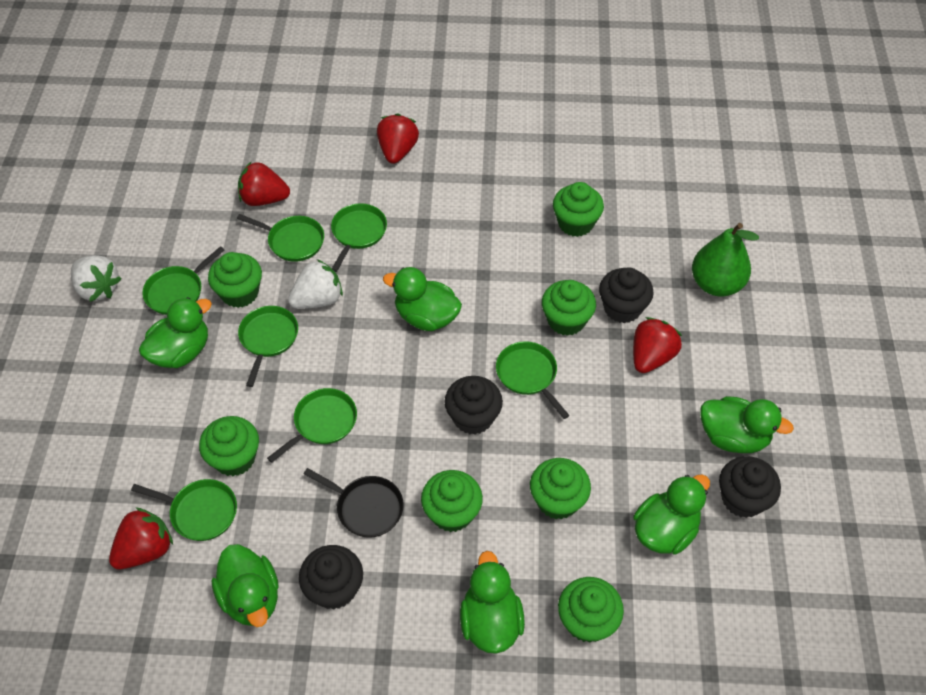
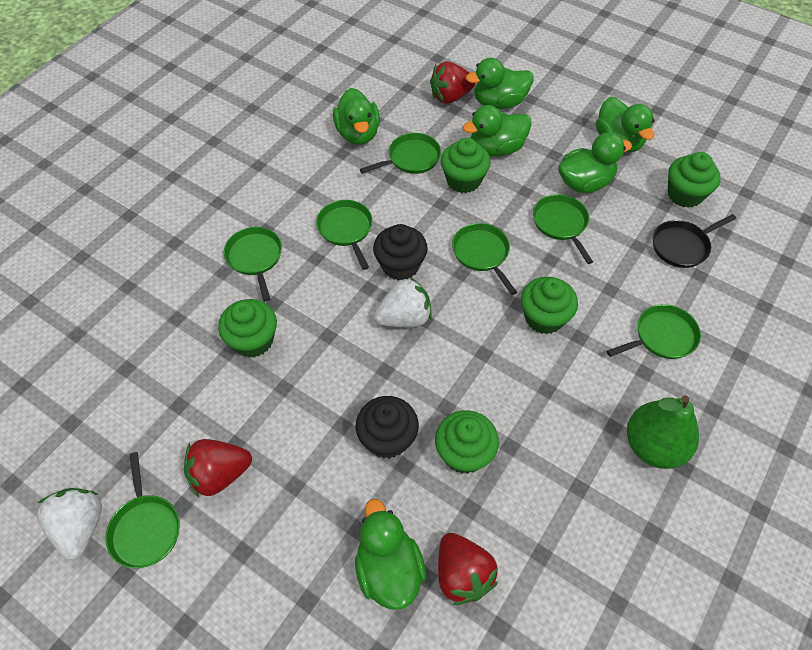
black cupcake: [299,545,363,610] [444,376,503,435] [599,267,654,323] [719,456,781,518] = 4 -> [356,396,419,459] [373,224,428,281] = 2
green cupcake: [199,416,259,476] [208,252,262,308] [421,470,483,532] [530,458,591,520] [542,280,596,336] [553,182,604,237] [558,577,624,643] = 7 -> [218,299,277,358] [435,410,499,474] [441,138,491,193] [521,277,578,334] [668,152,721,208] = 5
red strawberry: [109,507,173,569] [238,162,290,206] [377,114,419,164] [633,317,682,373] = 4 -> [184,439,252,497] [430,61,476,104] [438,533,498,605] = 3

